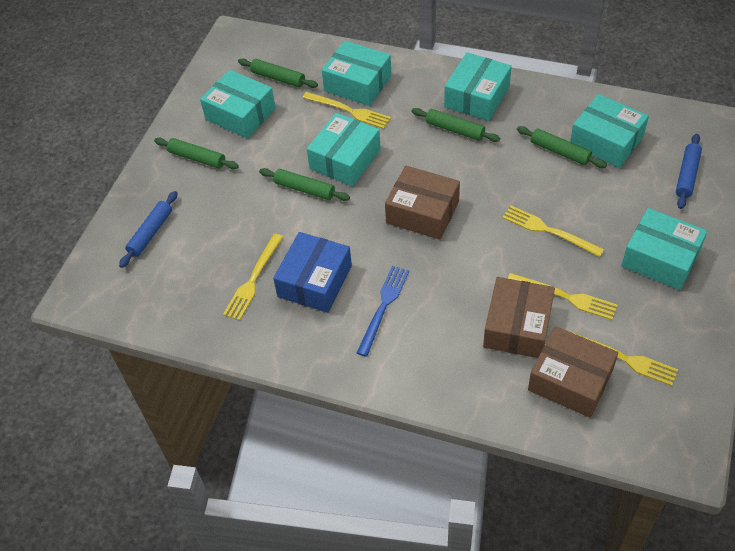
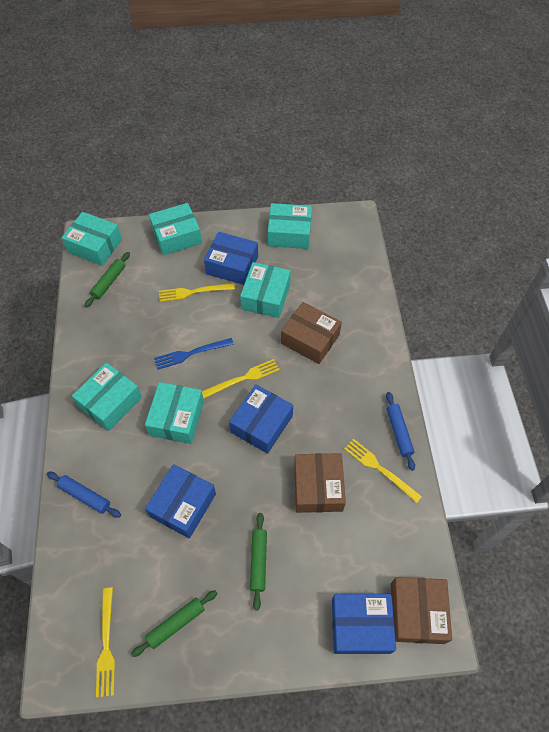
blue box: [273,232,352,313] = 1 -> [145,464,216,539] [204,232,258,285] [229,384,293,454] [332,594,396,654] = 4
green rolling pin: [154,138,239,169] [238,58,318,88] [259,168,350,201] [411,108,500,142] [517,126,607,168] = 5 -> [85,252,130,307] [131,590,217,657] [250,513,267,611] = 3
yellow fork: [223,234,283,320] [303,92,391,129] [502,206,604,257] [507,273,617,320] [566,330,678,386] = 5 -> [96,588,115,697] [159,283,235,302] [202,359,280,399] [344,439,422,503] = 4

